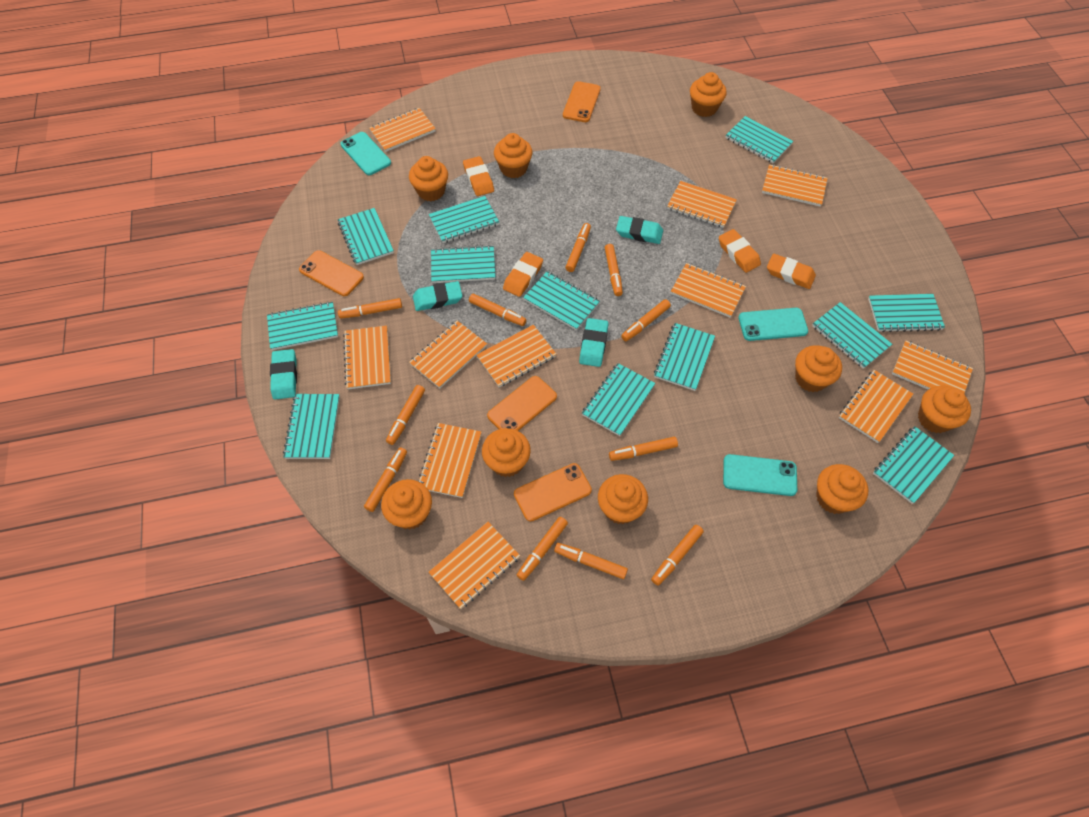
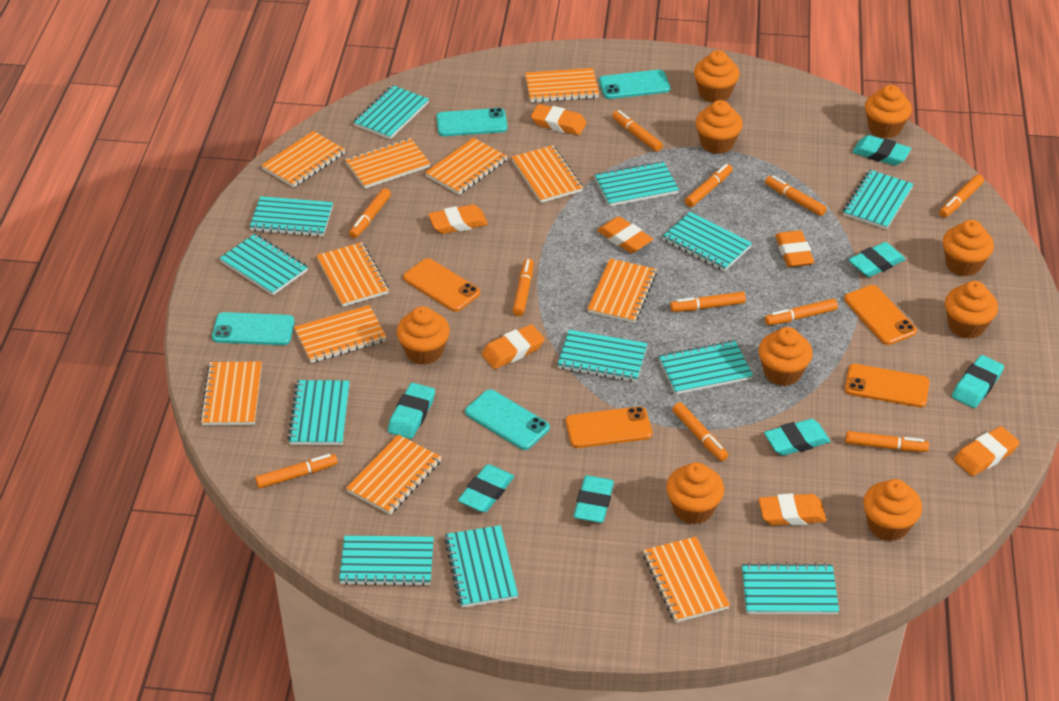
orange eraser: [463,156,494,196] [503,252,543,297] [719,229,761,273] [767,254,816,289] = 4 -> [428,204,488,234] [482,324,545,369] [531,104,587,135] [597,216,653,253] [758,494,827,526] [775,230,814,267] [954,426,1020,476] = 7
turquoise eraser: [270,349,297,400] [413,281,462,311] [579,318,608,367] [616,216,663,244] = 4 -> [388,383,435,439] [458,464,514,512] [574,475,614,523] [764,419,831,456] [848,242,905,277] [852,135,911,166] [952,355,1004,408] = 7
turquoise phone: [340,132,391,175] [723,454,797,496] [739,308,808,341] = 3 -> [212,312,294,345] [436,108,508,136] [465,389,550,450] [599,70,670,99] = 4

